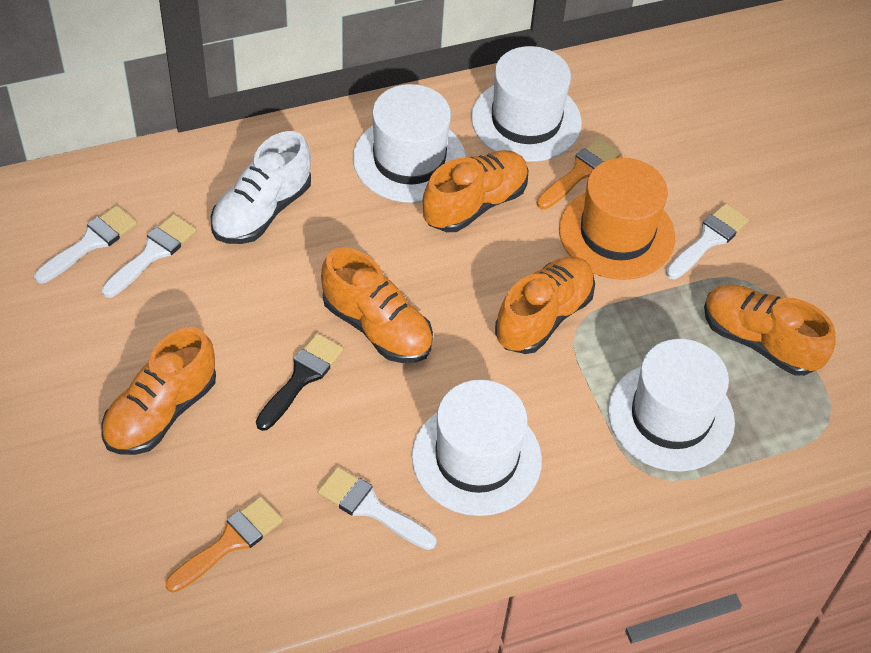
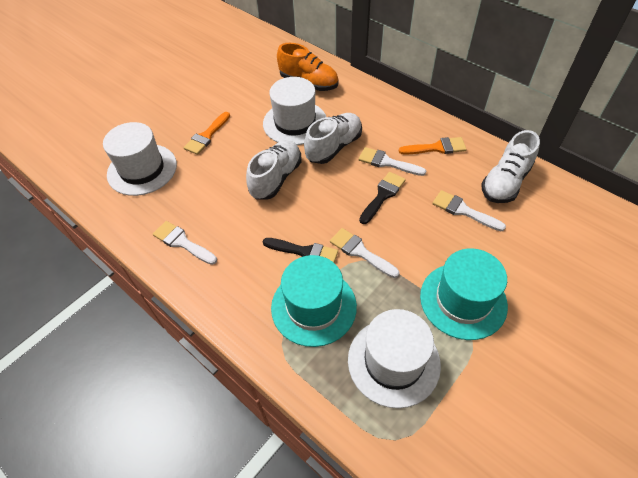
black brush: [256,333,344,431] = 1 -> [262,238,338,263] [359,172,406,224] = 2
orange hat: [559,158,675,280] = 1 -> none = 0
orange shoe: [101,327,216,455] [321,247,433,363] [423,150,528,232] [495,256,595,354] [704,284,836,376] = 5 -> [277,43,339,91] = 1
turquoise hat: none = 0 -> [271,255,357,347] [420,248,508,340] = 2
white hat: [353,84,466,203] [412,380,542,516] [471,46,582,162] [608,339,735,472] = 4 -> [103,122,177,196] [263,77,326,145] [348,309,441,408] = 3
white shoe: [210,131,311,244] = 1 -> [246,140,302,200] [304,113,362,164] [481,130,540,203] = 3

